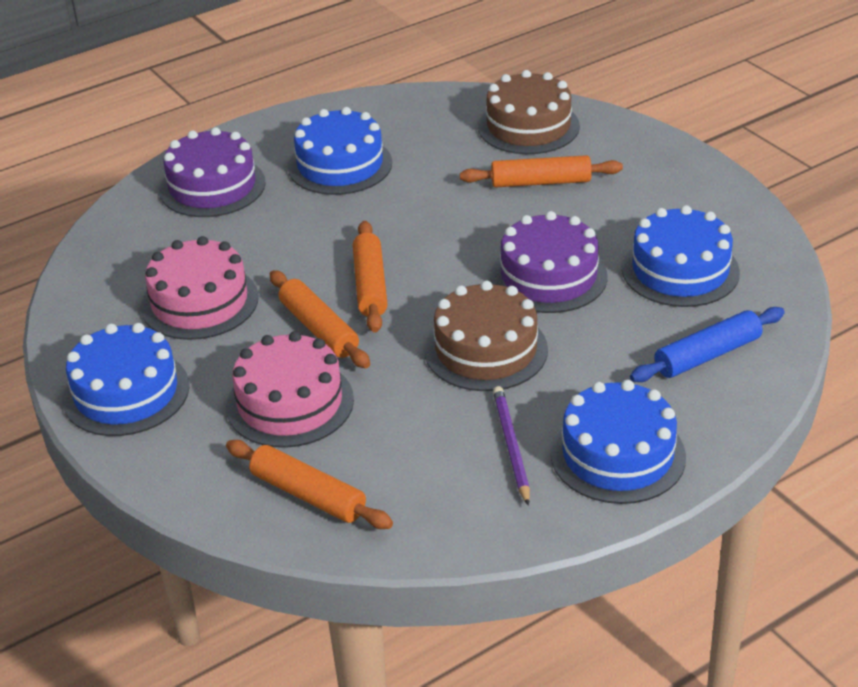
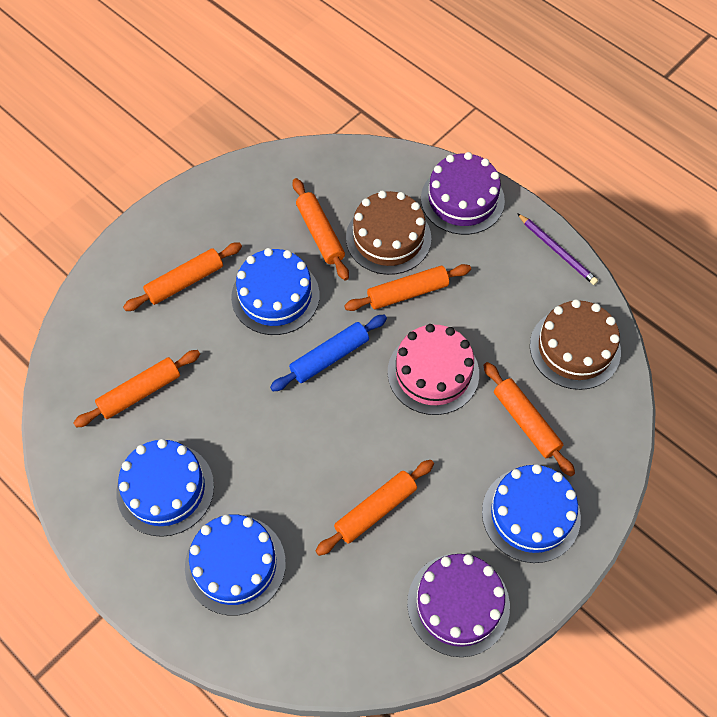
orange rolling pin: [226,440,393,529] [270,270,370,368] [353,221,388,333] [460,155,623,188] = 4 -> [73,350,200,428] [123,242,242,311] [292,178,349,280] [316,460,434,556] [344,264,471,311] [483,362,575,477] = 6
pink cake: [141,236,258,340] [226,331,354,448] = 2 -> [388,324,479,415] = 1

